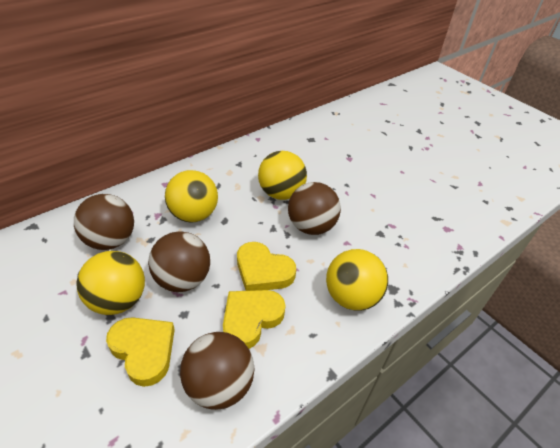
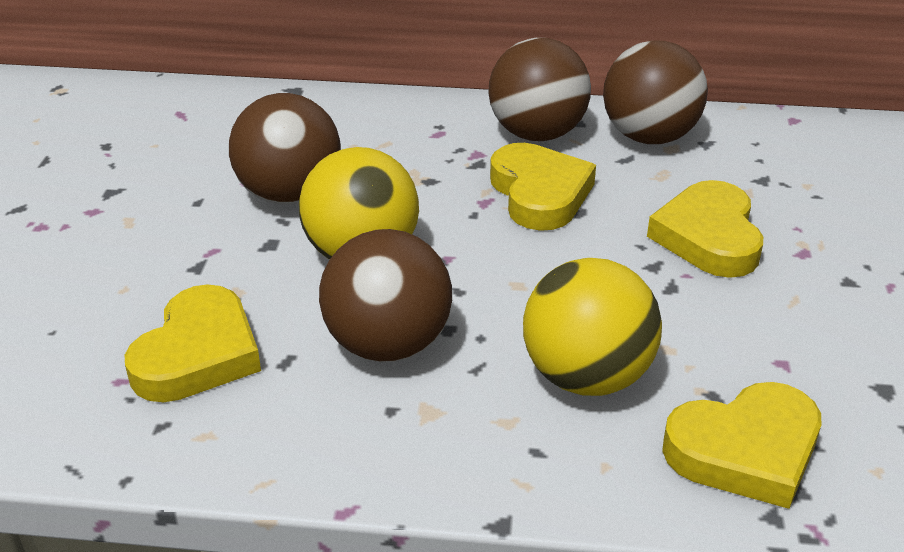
yellow ball: [77,251,145,315] [165,170,218,223] [258,151,307,200] [326,249,388,310] = 4 -> [299,147,419,259] [523,258,662,396] = 2
yellow heart: [106,317,175,387] [223,290,286,349] [237,242,296,291] = 3 -> [125,284,261,402] [490,143,596,231] [647,180,763,278] [662,382,821,509] = 4

